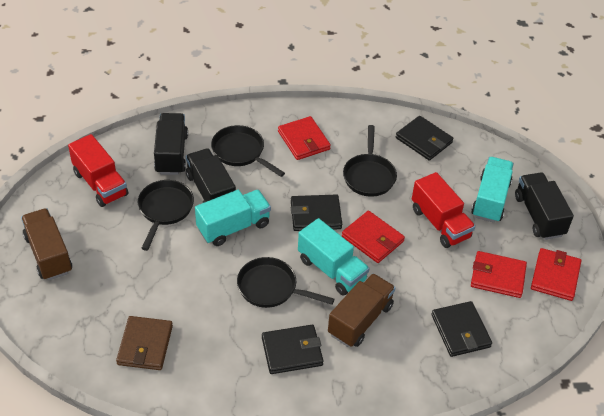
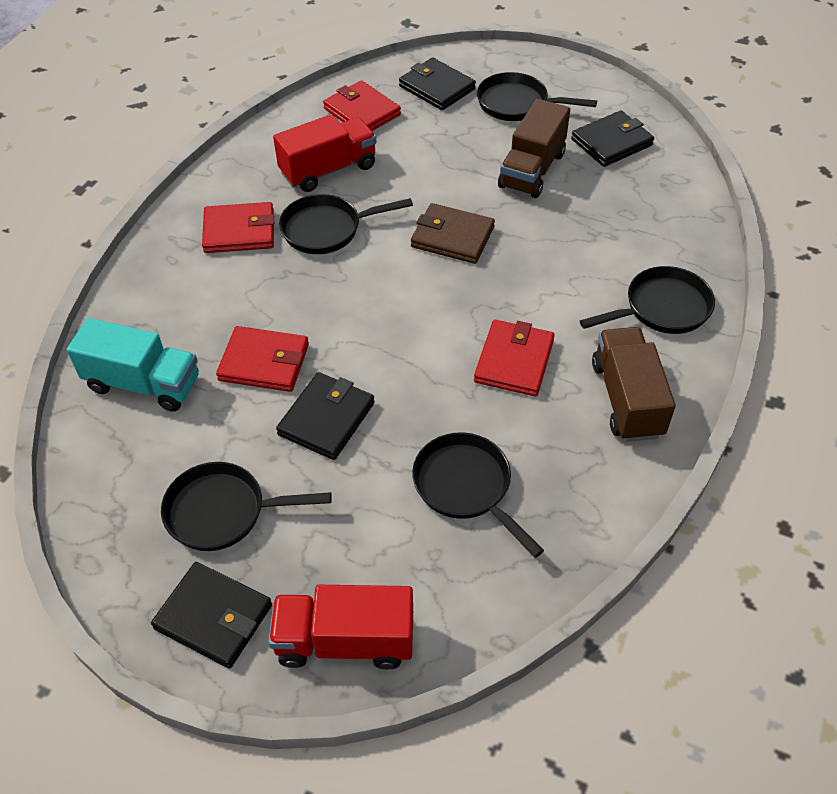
black pan: [138,180,194,251] [211,125,285,177] [237,257,334,308] [343,125,397,197] = 4 -> [161,462,332,551] [279,194,413,254] [412,432,544,558] [477,72,597,121] [580,266,715,334] = 5
black truck: [154,113,188,175] [186,148,236,203] [515,172,574,240] = 3 -> none = 0
turquoise truck: [195,190,271,246] [298,218,370,296] [471,157,514,223] = 3 -> [67,318,198,412] = 1

